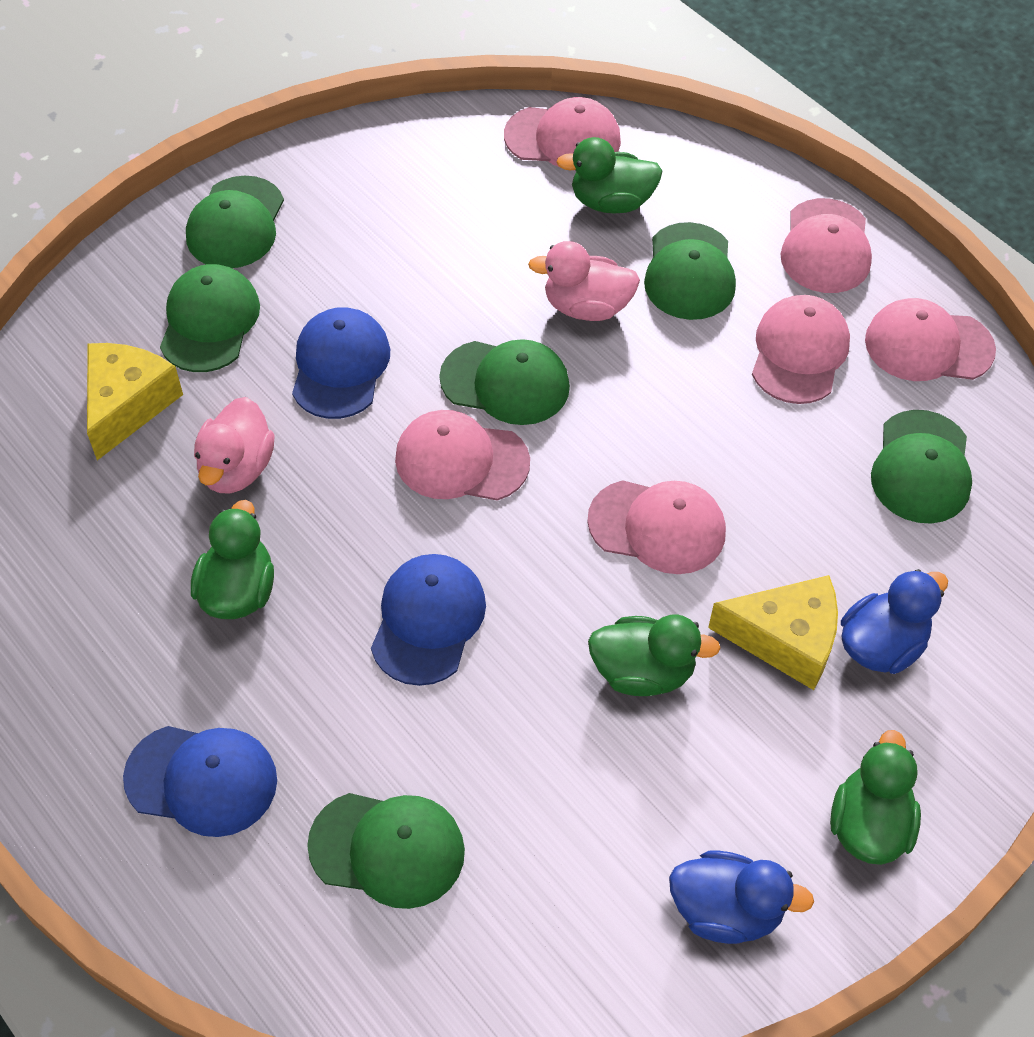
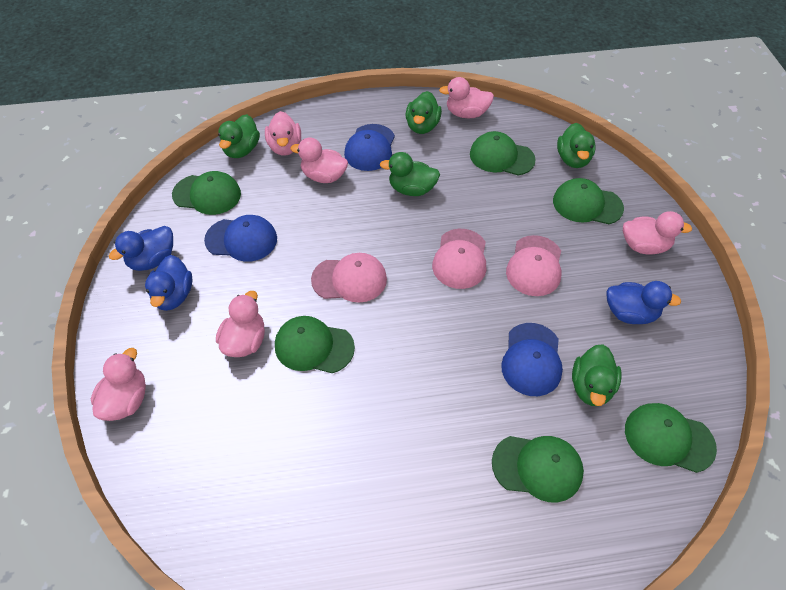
blue duck: [669,850,814,944] [841,569,948,674] = 2 -> [109,226,173,271] [145,255,193,311] [607,281,681,324] = 3
green duck: [191,500,274,619] [556,137,663,214] [588,614,720,696] [830,730,921,865] = 4 -> [218,114,260,158] [380,152,440,196] [406,91,442,134] [557,123,596,168] [572,344,622,406] = 5
pink cap: [395,410,530,501] [504,97,621,171] [587,480,726,574] [752,295,850,404] [781,198,872,293] [865,298,996,381] = 6 -> [311,253,387,303] [432,229,486,289] [506,235,561,296] = 3
pink duck: [194,397,275,493] [528,241,640,321] = 2 -> [91,348,146,421] [216,291,265,357] [265,111,301,156] [290,137,348,183] [439,77,494,118] [623,211,692,254] = 6
yellow cheese: [87,343,183,460] [708,575,838,690] = 2 -> none = 0

